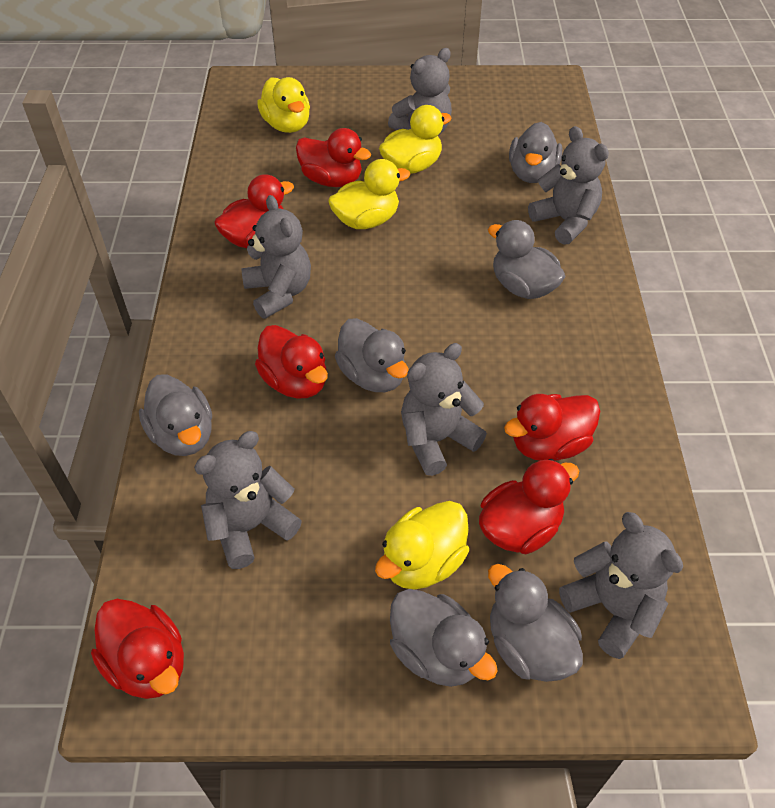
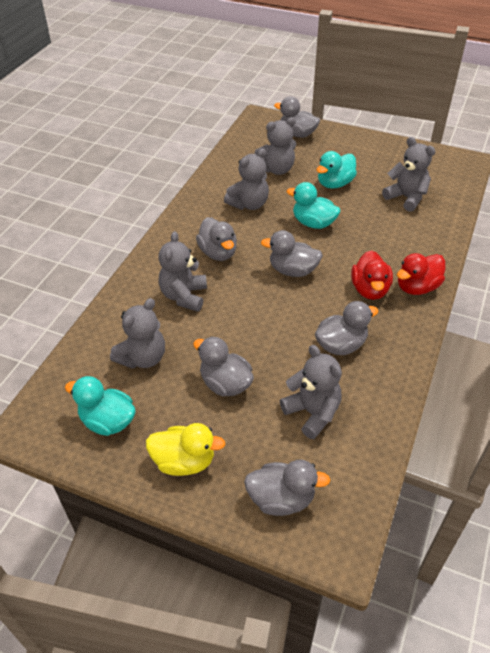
red duck: [91,599,184,699] [214,174,294,248] [255,325,328,399] [296,128,371,187] [479,459,579,554] [504,394,600,461] = 6 -> [351,250,393,300] [397,253,445,295] = 2
turquoise duck: none = 0 -> [65,376,136,436] [287,182,341,229] [316,151,357,189] = 3
yellow duck: [257,77,310,133] [328,159,410,229] [375,501,469,589] [379,105,452,174] = 4 -> [146,423,225,476] = 1

